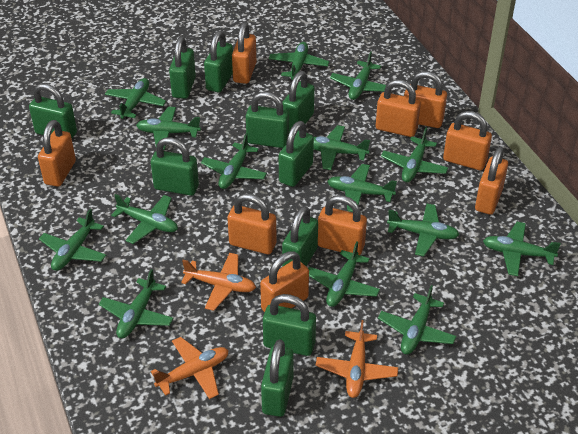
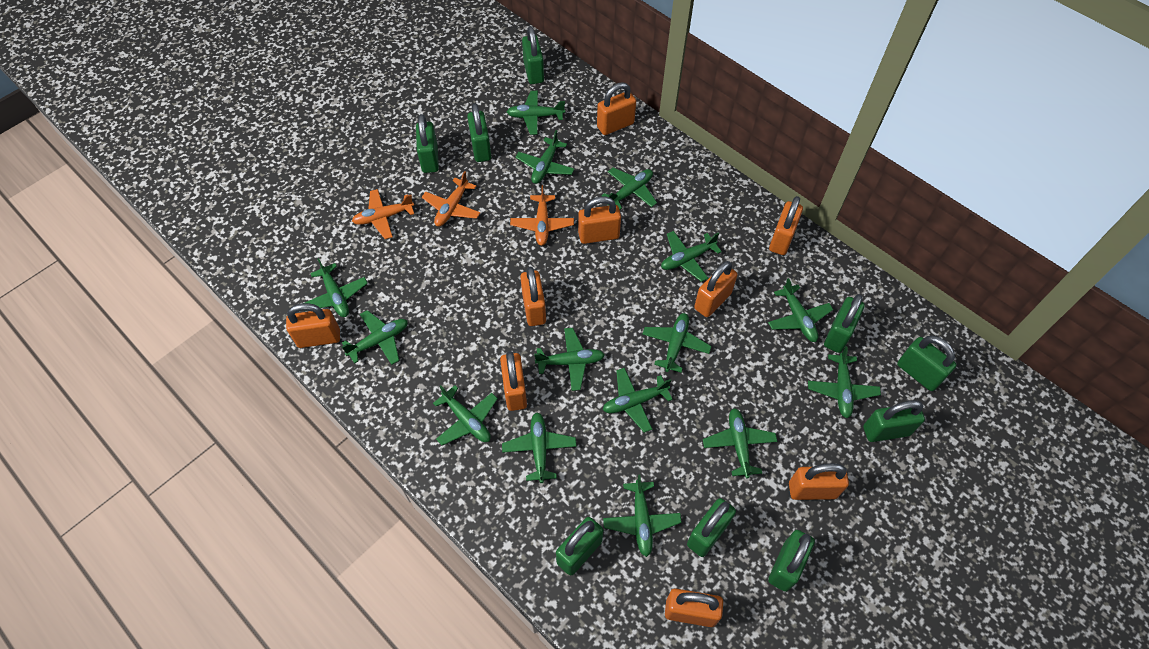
green padlock: [29,83,77,138] [151,138,199,196] [169,37,196,99] [204,31,233,92] [246,92,289,148] [261,339,294,417] [263,294,316,356] [279,121,314,187] [282,71,315,132] [282,206,318,267] = 10 -> [416,114,439,173] [467,103,492,162] [522,26,544,84] [556,517,603,575] [687,498,736,557] [768,530,815,592] [824,294,865,353] [863,400,925,442] [897,336,957,391] = 9

